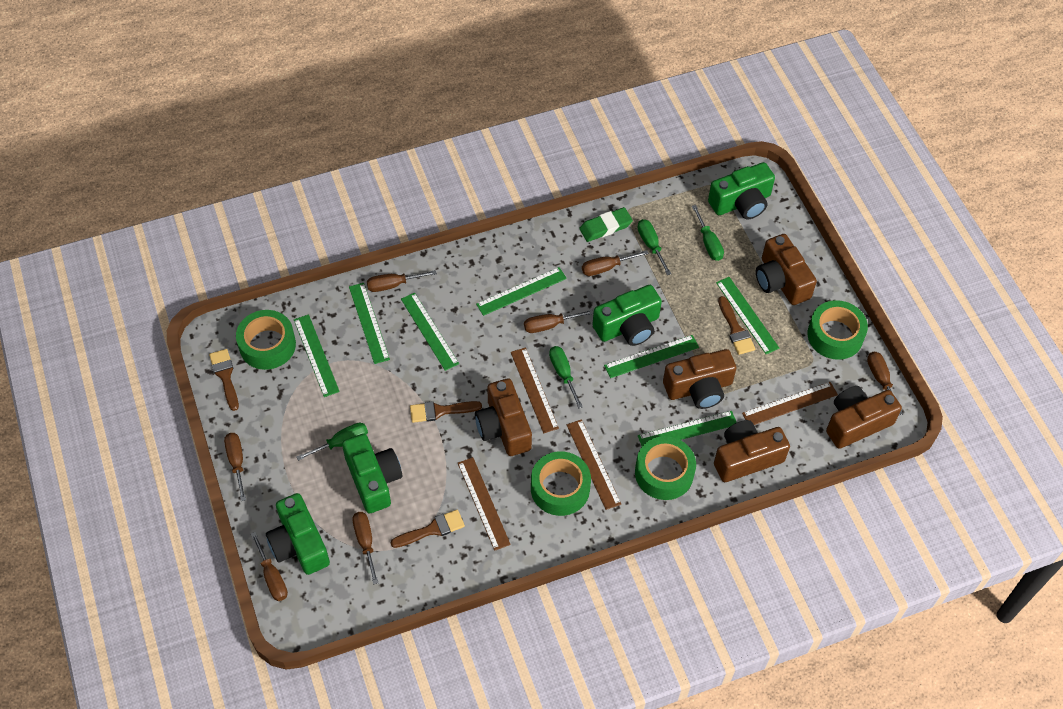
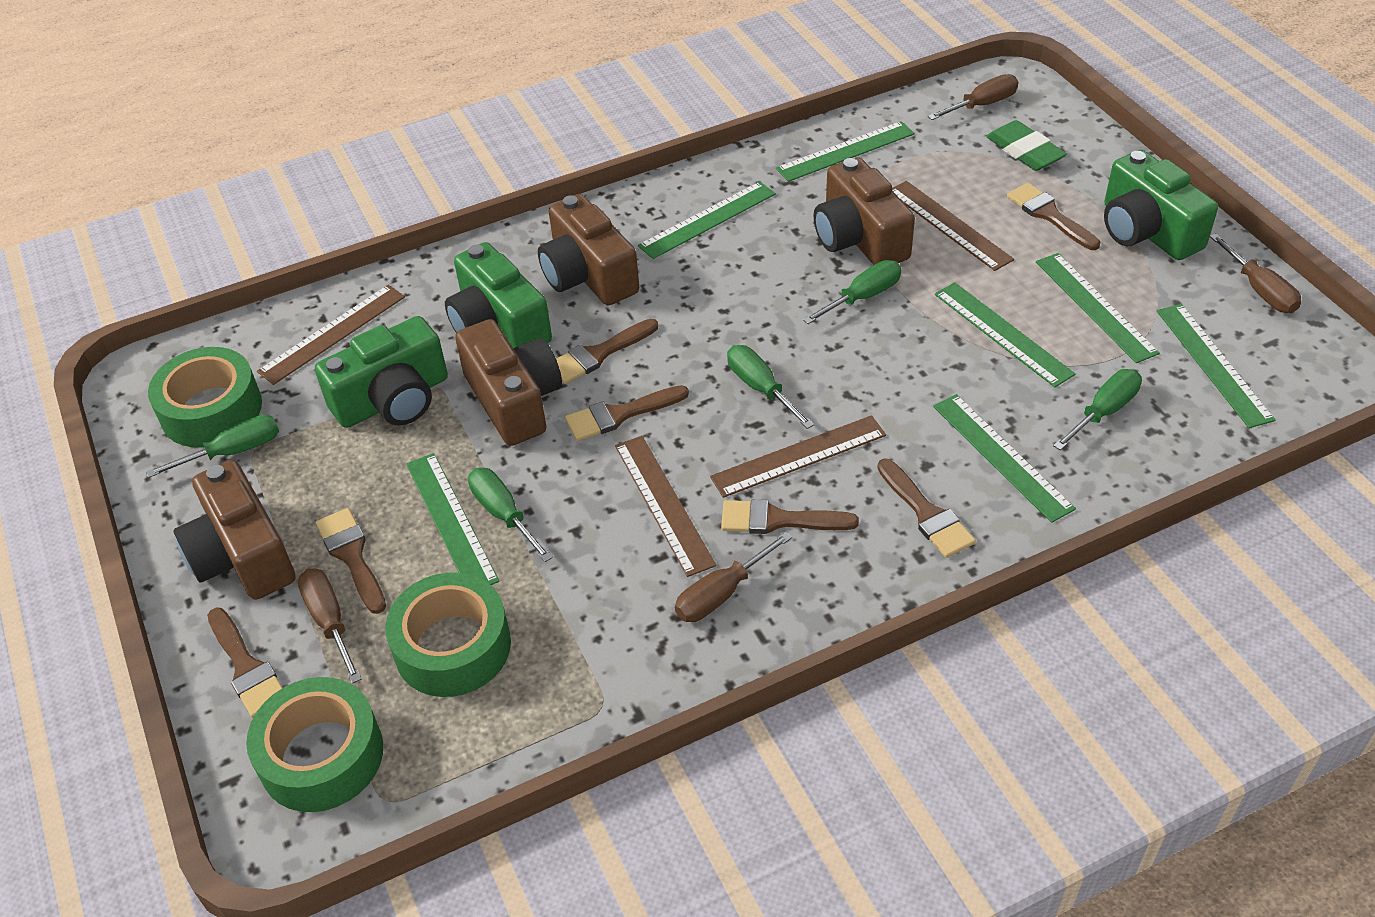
brown brush: [209,349,239,411] [390,510,465,548] [410,401,482,423] [718,296,755,355] = 4 -> [207,608,283,718] [316,508,386,614] [556,319,658,384] [565,385,689,441] [721,499,859,534] [877,459,976,558] [1007,183,1100,250] = 7
brown camera: [475,378,532,456] [663,349,737,409] [714,420,790,482] [756,234,817,305] [826,386,902,449] = 5 -> [173,460,295,600] [455,319,562,446] [538,194,639,305] [814,157,915,265] = 4
brown screwdriver: [224,433,246,501] [251,532,288,601] [353,512,378,584] [367,270,437,292] [524,310,594,333] [582,250,649,276] [867,352,903,415] = 7 -> [298,568,361,684] [675,532,792,622] [928,74,1018,120] [1210,233,1301,313] = 4
green camera: [266,493,330,575] [342,434,402,513] [592,285,662,346] [708,162,775,220] = 4 -> [315,316,448,428] [445,242,552,348] [1104,150,1218,260] = 3
green screwdriver: [296,423,368,461] [549,346,583,409] [637,219,671,275] [692,205,724,261] = 4 -> [146,415,279,478] [468,468,553,562] [727,345,814,429] [803,260,902,324] [1053,369,1142,450] = 5
green tape: [236,310,296,370] [531,451,591,516] [635,436,696,500] [807,300,868,360] = 4 -> [148,347,262,448] [246,677,383,812] [385,572,511,697] = 3

